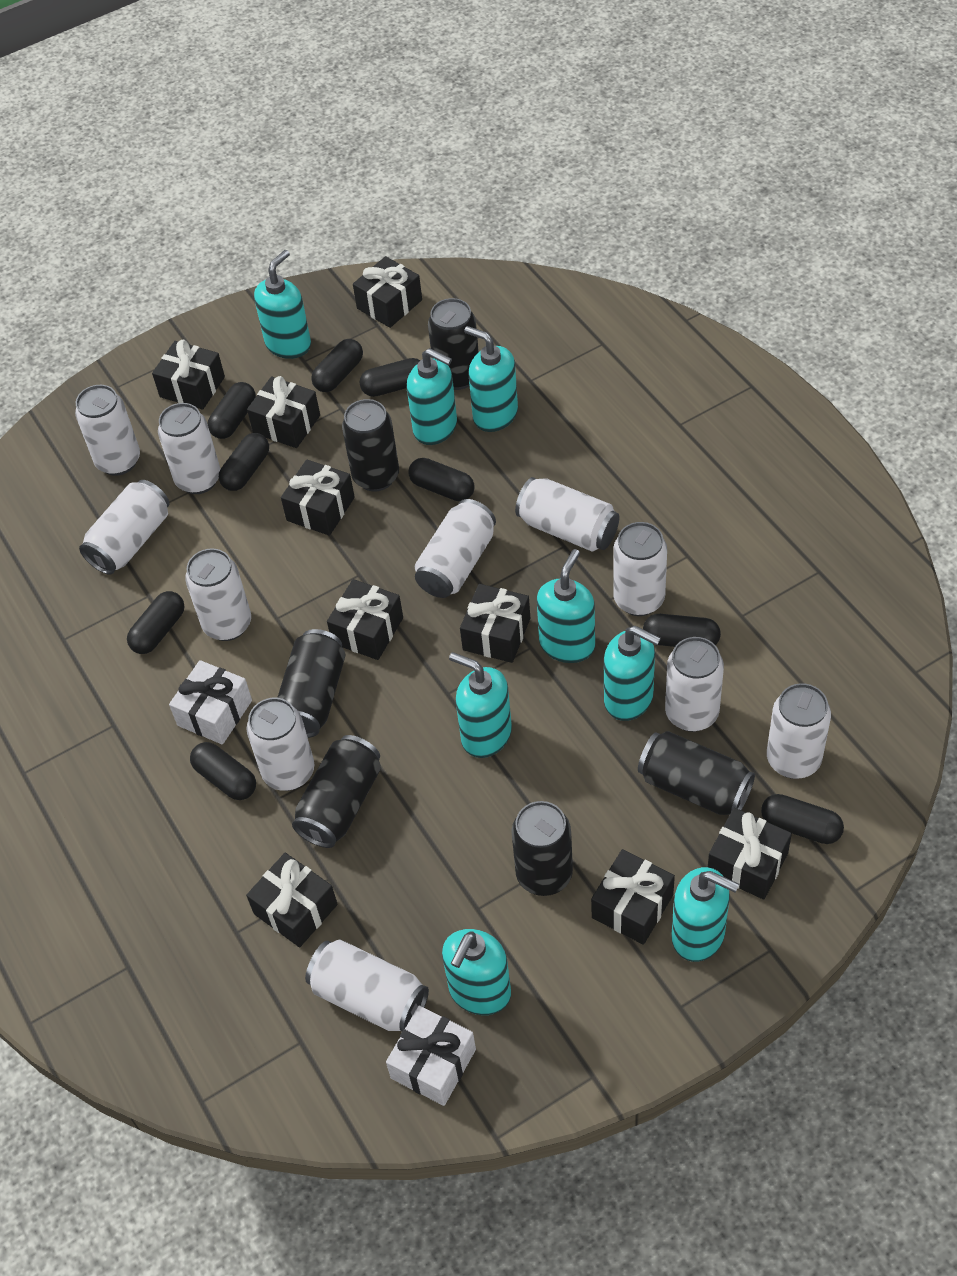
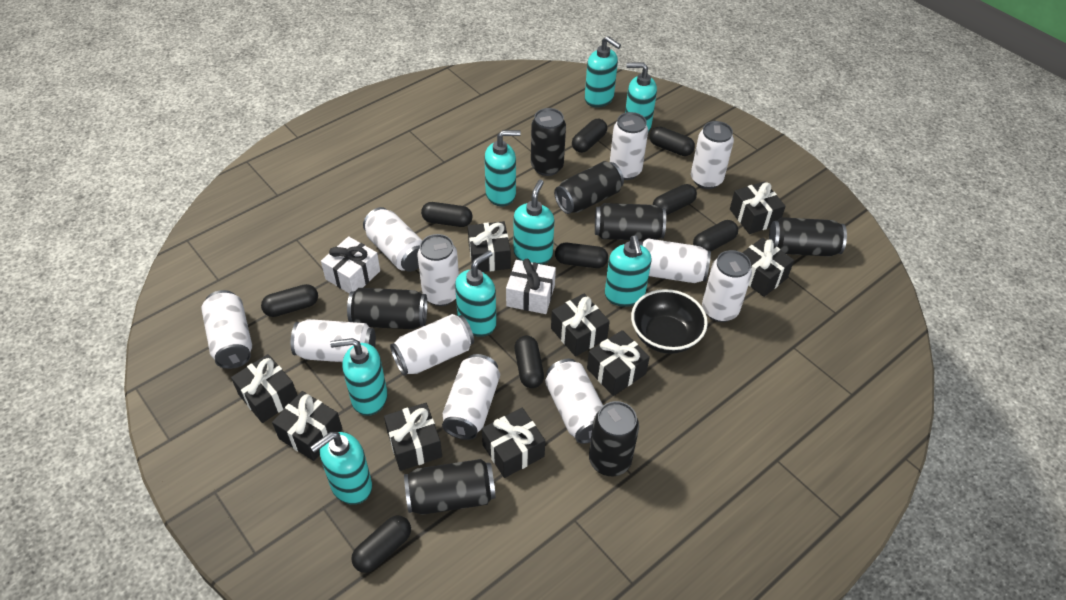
black bowl: none = 0 -> [631,289,708,354] = 1
black can: [277,629,346,738] [292,735,381,848] [342,399,399,491] [428,298,479,390] [511,801,573,896] [638,731,755,815] = 6 -> [347,288,427,329] [404,459,495,515] [531,108,566,176] [554,161,624,214] [589,401,639,476] [595,203,666,241] [769,217,847,256] = 7

